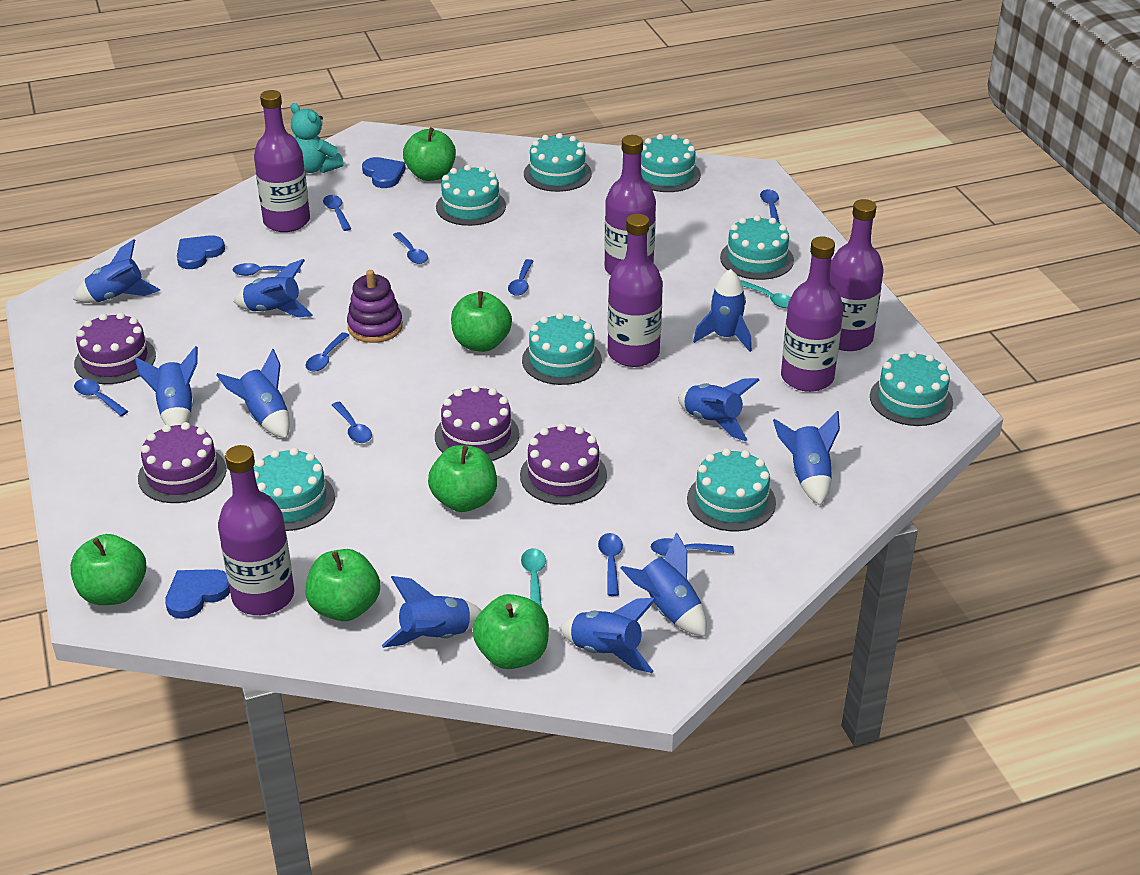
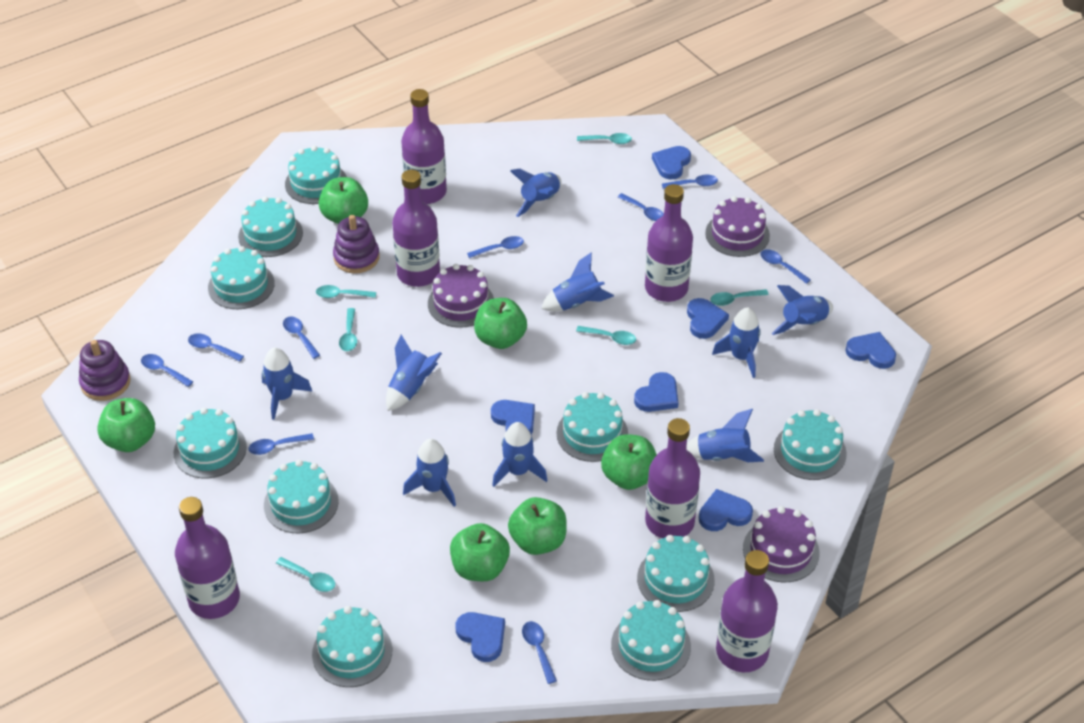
blue heart: [165,569,230,619] [177,235,225,269] [362,157,406,188] = 3 -> [456,612,505,662] [491,400,535,435] [634,372,678,412] [652,146,691,180] [687,298,729,339] [699,489,753,531] [845,332,896,369] = 7
blue rocket: [73,239,160,303] [135,346,198,426] [216,349,290,438] [234,259,313,317] [382,576,482,648] [560,598,656,673] [621,532,707,637] [678,378,759,441] [693,269,752,352] [773,411,840,505] = 10 -> [262,347,313,420] [386,335,442,411] [403,439,456,507] [492,422,547,487] [510,169,562,217] [541,253,614,311] [686,409,764,462] [712,307,761,378] [771,285,833,335] = 9
blue spoon: [74,379,128,416] [232,263,301,276] [305,332,349,372] [323,195,351,231] [332,401,372,443] [393,232,428,264] [508,259,534,296] [598,533,623,596] [651,538,734,556] [760,189,780,223] = 10 -> [141,354,193,387] [188,333,244,362] [249,433,314,455] [283,317,320,359] [467,236,524,258] [522,621,557,684] [618,193,664,221] [662,175,718,189] [760,249,811,284] = 9
purple cake: [74,312,156,384] [138,422,226,503] [435,385,519,461] [520,423,607,505] = 4 -> [428,264,494,328] [705,196,770,257] [743,506,820,583] = 3
purple stacking toy: [347,270,403,343] = 1 -> [79,340,131,401] [333,215,380,273] = 2
turquoise cake: [254,448,335,531] [436,165,506,226] [522,313,602,385] [524,133,592,192] [641,134,701,192] [687,448,776,531] [720,215,794,280] [870,351,953,426] = 8 -> [174,408,247,478] [208,246,275,309] [238,197,303,257] [264,460,339,533] [285,146,347,204] [312,606,392,687] [556,392,628,462] [611,600,691,681] [637,535,715,612] [774,409,847,480] = 10
turquoise spoon: [521,548,546,607] [740,280,791,308] = 2 -> [276,557,335,592] [316,285,376,298] [339,308,357,351] [576,326,636,345] [577,133,632,144] [710,289,769,306] = 6
turquoise teddy bear: [291,103,344,173] = 1 -> none = 0

